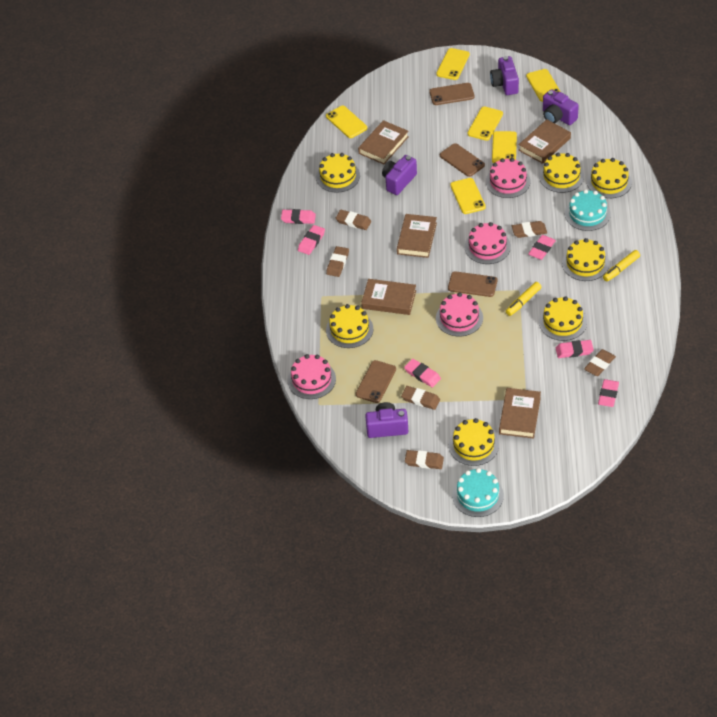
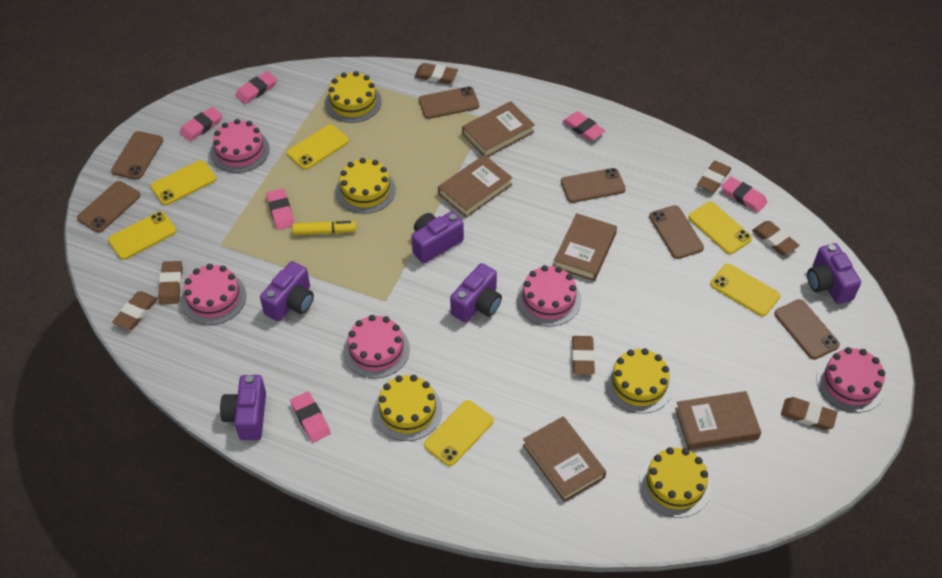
brown eraser: [326,246,349,277] [336,210,371,230] [401,386,440,410] [405,450,444,469] [512,221,547,238] [584,349,616,376] = 6 -> [112,292,158,330] [158,261,183,304] [414,63,458,84] [572,336,595,374] [697,160,731,193] [752,221,800,255] [781,397,838,430] = 7
brown phone: [356,360,396,403] [429,83,475,105] [440,143,485,177] [448,271,497,297] = 4 -> [77,181,141,233] [111,131,163,180] [419,86,479,119] [561,168,626,203] [649,205,704,259] [774,299,840,360] = 6
pink cake: [288,354,336,399] [436,292,483,337] [465,222,511,264] [486,158,530,198] = 4 -> [181,264,246,325] [210,119,270,173] [343,315,410,378] [517,265,581,326] [816,347,886,413] = 5
purple camera: [365,402,408,438] [382,155,417,195] [490,56,519,95] [543,89,579,125] = 4 -> [220,375,266,440] [260,261,314,322] [412,211,464,263] [450,263,502,323] [807,243,861,304] = 5
turquoise cake: [452,468,504,517] [565,189,611,231] = 2 -> none = 0
yellow cake: [316,153,360,193] [326,304,373,348] [449,418,499,466] [539,153,584,193] [539,296,587,341] [562,238,609,281] [587,158,632,198] = 7 -> [325,71,382,123] [335,158,396,214] [373,375,442,441] [605,348,673,414] [639,447,712,518] = 5
yellow marker: [506,282,541,316] [603,250,640,281] = 2 -> [292,221,356,235] = 1

